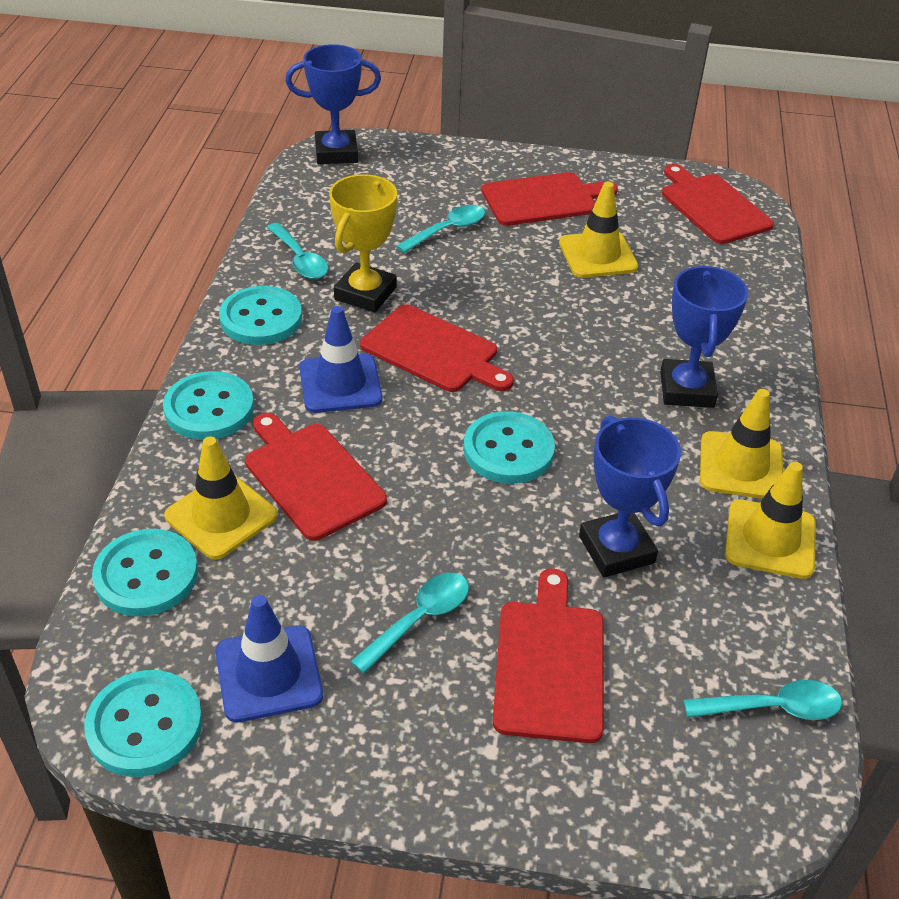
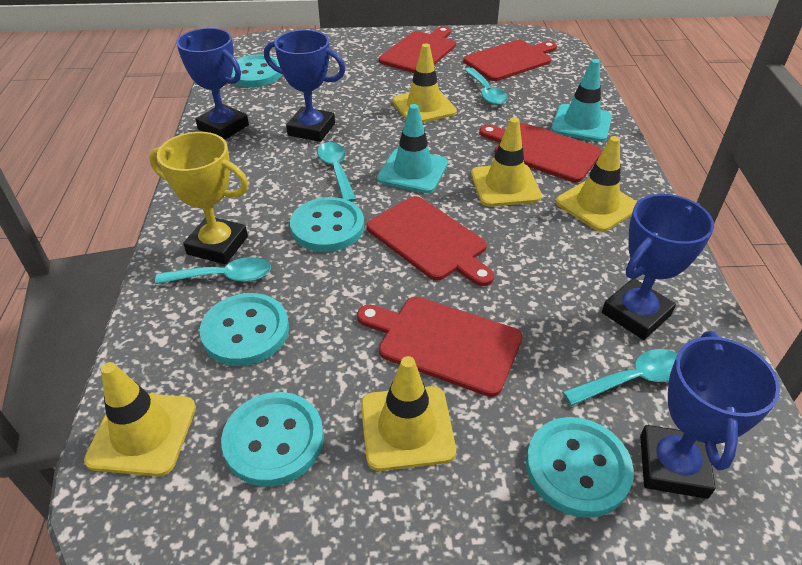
blue traffic cone: [215,595,323,722] [299,306,382,413] = 2 -> none = 0
blue trophy: [286,44,381,164] [579,416,681,577] [660,265,748,408] = 3 -> [176,28,249,140] [264,30,346,142] [602,194,714,340] [640,331,780,499] = 4
turquoise traffic cone: none = 0 -> [377,104,448,193] [551,59,612,142] = 2
yellow traffic cone: [164,436,278,560] [559,182,638,278] [700,389,783,499] [725,461,816,579] = 4 -> [84,362,196,476] [361,356,456,471] [392,44,457,123] [471,118,542,207] [556,136,637,232] = 5

